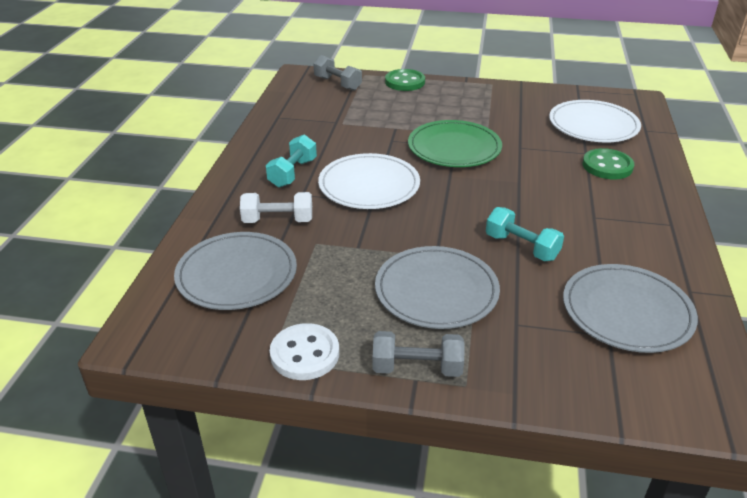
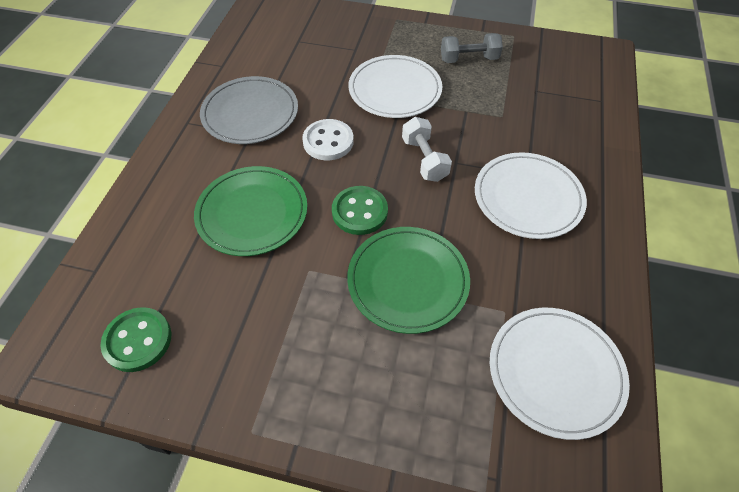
green plate: [408,120,502,167] = 1 -> [194,166,307,256] [347,227,470,334] = 2
grey dumbbell: [313,55,362,91] [372,331,464,377] = 2 -> [441,33,503,63] = 1
grey plate: [174,232,297,310] [375,246,500,329] [563,264,698,353] = 3 -> [200,76,298,144] = 1
turquoise dumbbell: [266,135,317,188] [486,207,564,261] = 2 -> none = 0
white plate: [318,153,420,209] [549,100,641,142] = 2 -> [349,55,442,118] [475,152,587,239] [490,308,630,440] = 3

